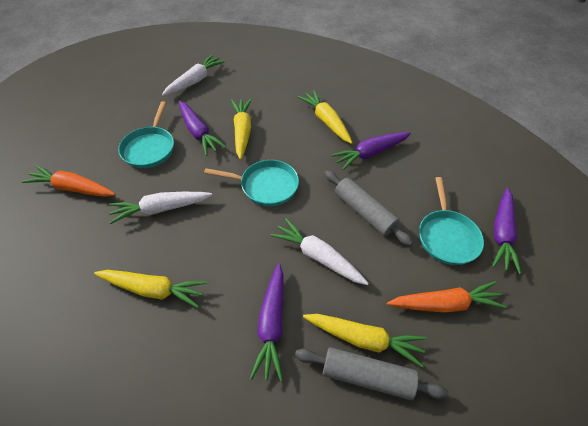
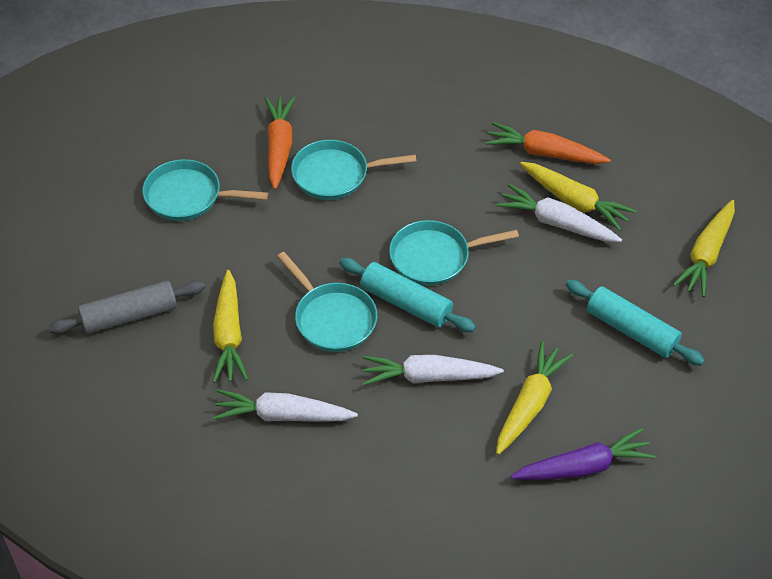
grey rolling pin: [295,347,449,400] [324,170,413,246] = 2 -> [49,281,205,334] = 1
purple carrot: [179,101,226,156] [250,263,284,382] [331,132,411,170] [492,188,521,274] = 4 -> [511,428,656,480] = 1
turquoise pan: [118,101,174,168] [204,160,299,206] [419,177,484,265] = 3 -> [142,159,268,221] [277,252,378,352] [291,140,417,200] [389,220,519,286] = 4
turquoise rolling pin: none = 0 -> [339,258,476,332] [566,280,705,366] = 2

